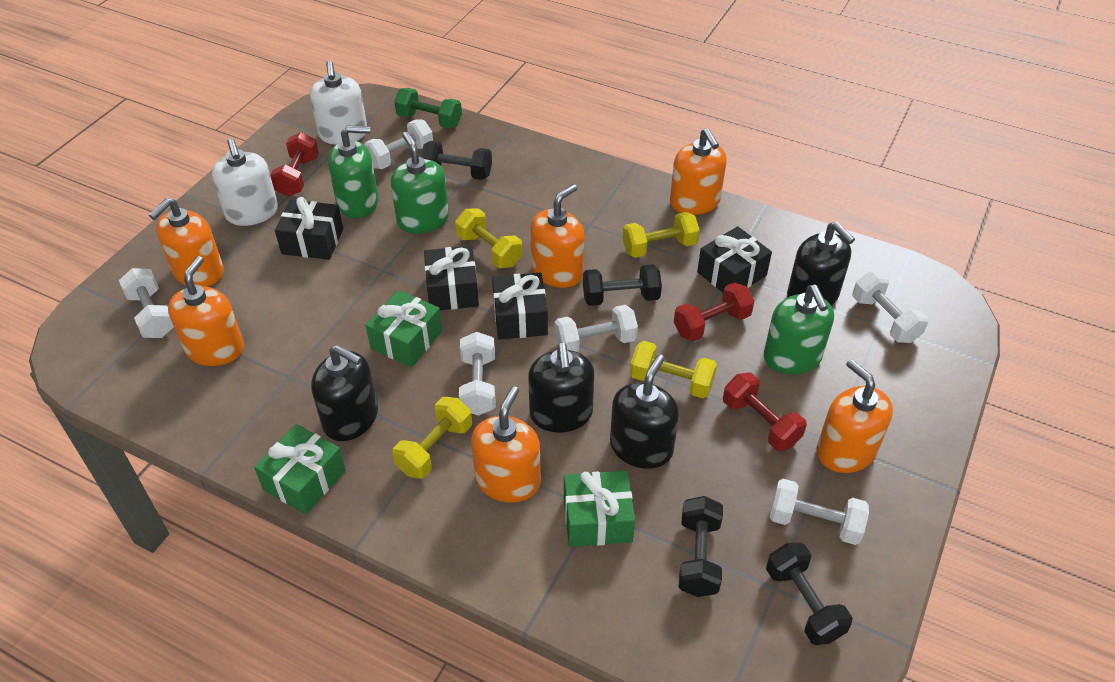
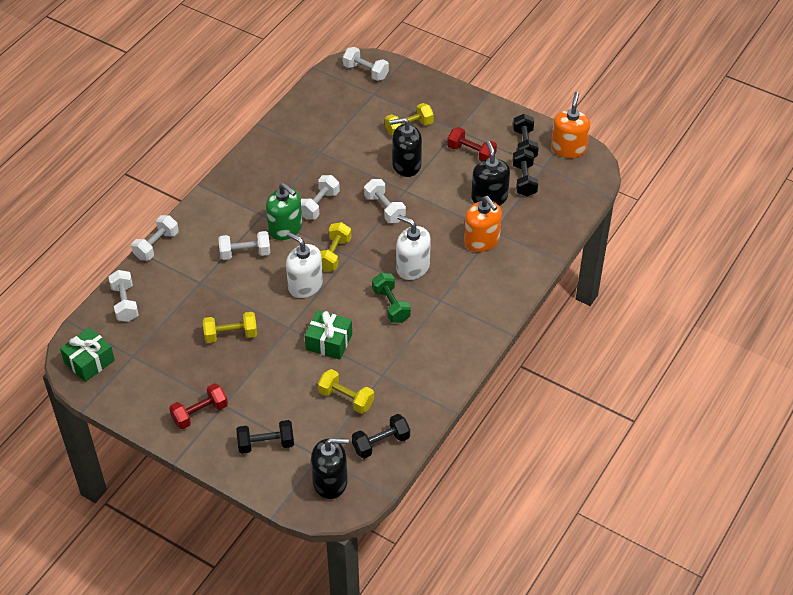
black gift: [275,197,343,260] [424,246,479,310] [492,273,548,340] [697,226,772,293] = 4 -> none = 0
black soap dispenser: [311,345,378,441] [528,342,594,433] [610,354,679,469] [787,221,855,306] = 4 -> [311,438,349,499] [390,118,422,177] [471,141,510,206] = 3
green gift: [254,424,346,515] [366,290,442,367] [564,470,635,547] = 3 -> [60,327,115,382] [305,310,352,360] = 2
green soap dispenser: [328,126,378,218] [391,132,449,234] [764,285,834,375] = 3 -> [266,183,302,240] = 1
orange soap dispenser: [149,198,224,287] [168,256,244,366] [471,386,541,503] [530,184,584,288] [670,128,727,215] [817,359,893,473] = 6 -> [464,196,502,252] [551,92,590,158] = 2
red dumbbell: [270,132,319,197] [674,282,754,341] [723,373,807,451] = 3 -> [169,383,228,429] [447,127,497,161] = 2

